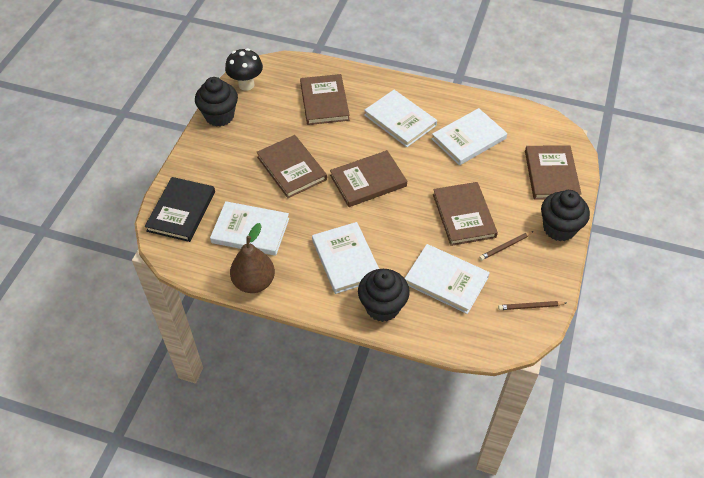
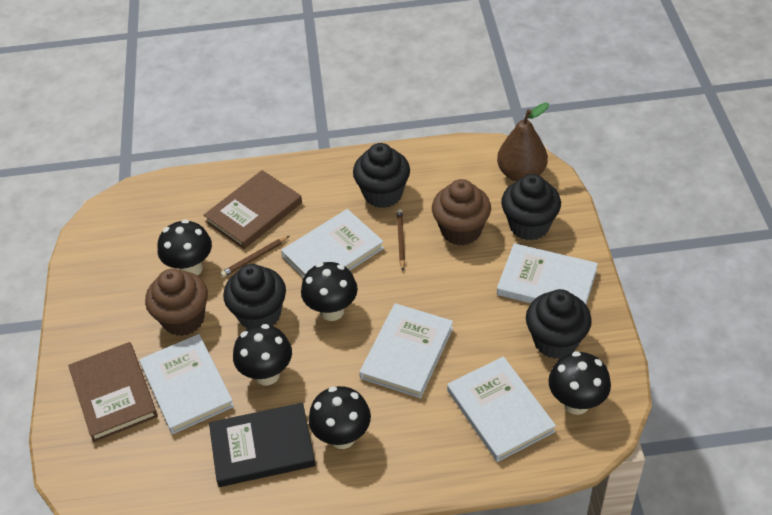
black cupcake: [195,77,238,127] [358,269,410,322] [541,190,590,241] = 3 -> [223,264,286,329] [353,143,410,208] [501,174,561,241] [526,289,592,359] = 4
black mushroom: [225,48,263,91] = 1 -> [158,220,212,276] [233,324,292,385] [301,262,358,321] [309,386,371,449] [548,351,611,415] = 5
brown book: [256,135,327,198] [300,74,350,125] [330,150,407,207] [433,182,498,246] [525,145,581,200] = 5 -> [68,342,158,442] [204,170,302,249] = 2
brown cupcake: none = 0 -> [145,268,208,336] [432,179,491,246] = 2

